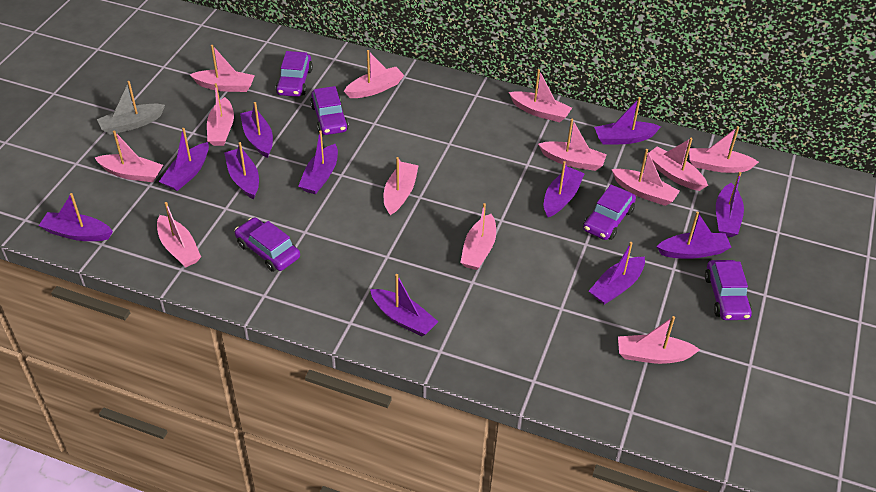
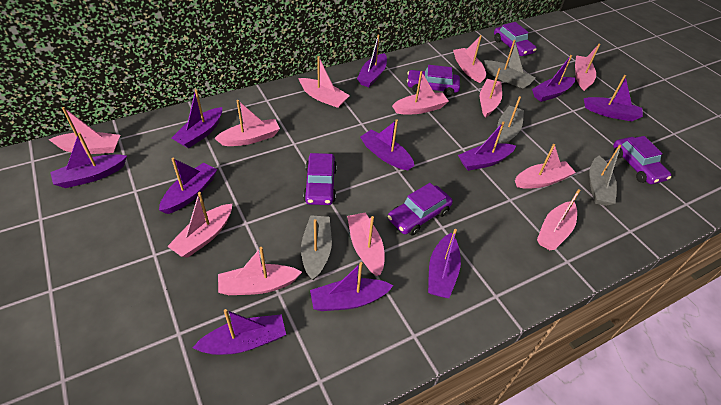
grey boat: [97,81,165,135] = 1 -> [301,215,332,280] [484,40,536,89] [498,96,524,144] [589,145,621,206] = 4
pink boat: [95,131,163,182] [157,202,201,268] [189,45,255,92] [207,83,234,146] [344,50,405,98] [384,157,419,215] [460,203,496,270] [509,69,572,122] [538,119,607,171] [612,149,680,206] [618,316,700,364] [647,138,708,191] [689,126,759,173] = 13 -> [48,107,120,154] [167,192,232,258] [214,100,280,146] [218,247,302,295] [298,56,350,108] [347,212,384,276] [392,71,449,114] [453,35,486,83] [480,68,502,118] [515,144,576,188] [537,189,581,250] [575,43,600,91] = 12

